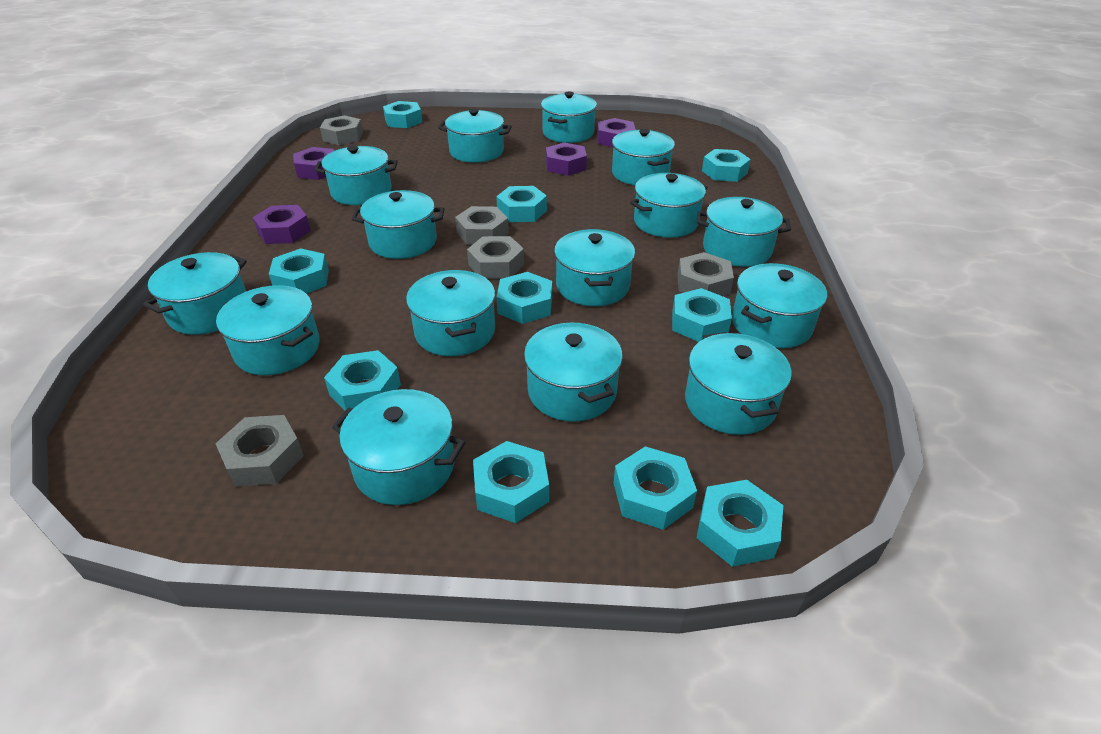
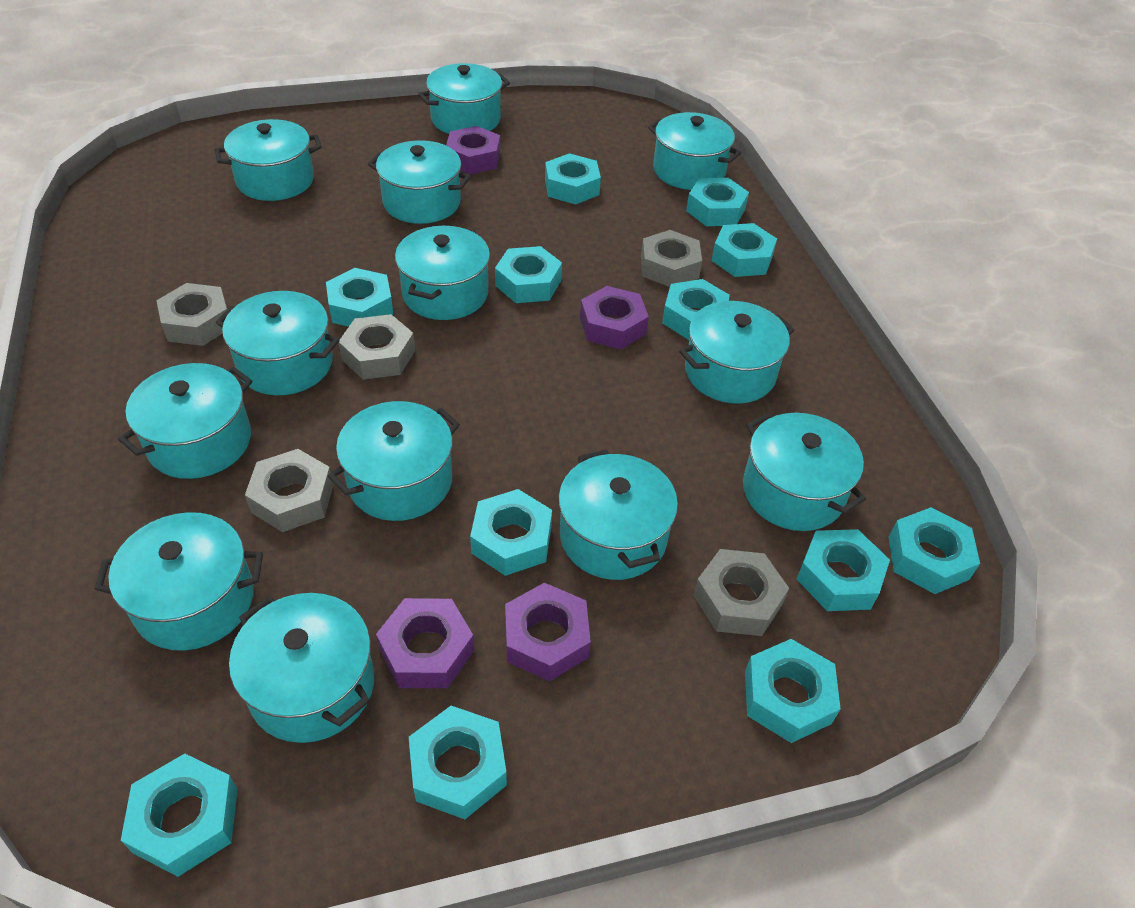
turquoise nut: [269,248,329,294] [324,350,401,411] [383,101,422,128] [473,441,549,523] [496,186,547,222] [496,272,552,324] [614,446,697,530] [672,288,732,342] [697,480,783,567] [702,149,751,182] = 10 -> [121,754,238,877] [326,268,394,327] [409,706,507,819] [470,489,552,576] [495,246,562,303] [545,153,601,205] [662,279,730,340] [686,178,749,226] [711,223,777,277] [745,639,840,743] [797,529,890,611] [888,507,980,594] = 12
turquoise pot: [143,252,247,335] [216,285,320,375] [314,146,398,205] [332,389,465,505] [352,190,444,259] [406,270,495,356] [438,109,512,163] [524,323,623,422] [541,92,597,143] [554,229,635,306] [612,129,675,185] [630,173,708,238] [685,332,792,435] [697,197,791,267] [732,263,827,348] = 15 -> [94,512,263,651] [118,363,252,479] [215,119,322,201] [216,291,339,395] [229,593,374,743] [328,401,460,521] [368,140,471,224] [395,226,490,320] [418,63,510,134] [558,450,678,580] [648,112,741,190] [679,301,795,404] [743,413,866,531] = 13

